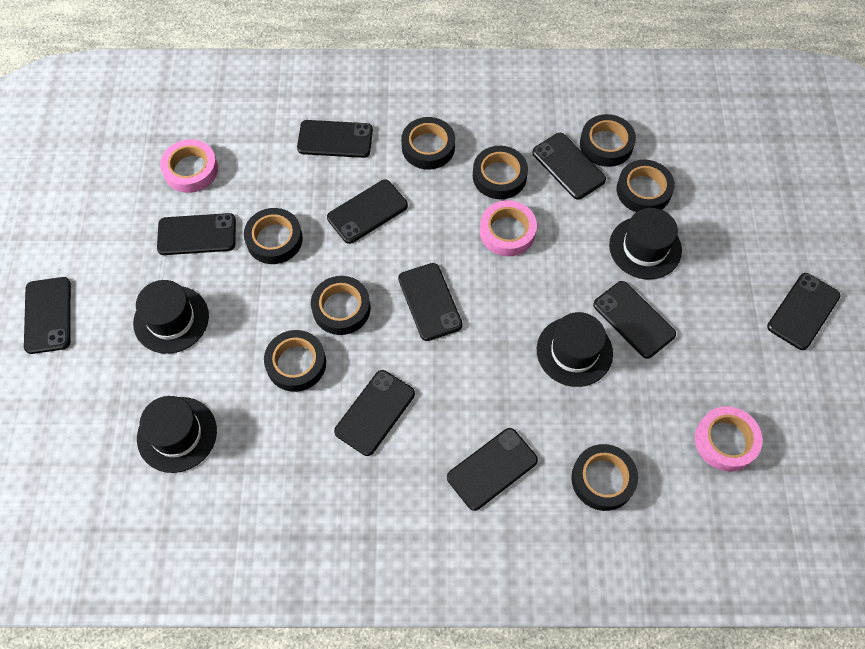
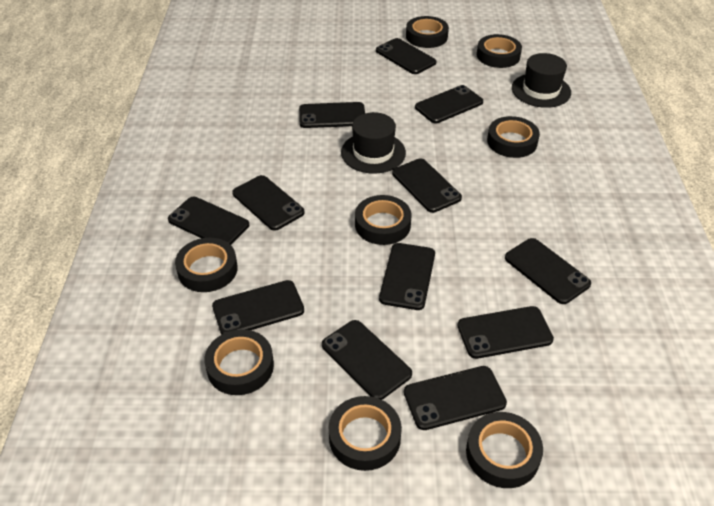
black hat: [133,280,209,354] [137,396,217,473] [537,312,613,387] [609,208,682,279] = 4 -> [341,112,406,174] [512,53,571,108] = 2
black phone: [24,277,71,354] [157,213,236,255] [297,120,373,158] [327,180,408,244] [334,370,415,456] [398,263,463,341] [447,428,538,511] [532,133,606,200] [593,281,676,359] [767,273,840,350] = 10 -> [168,197,249,245] [212,280,304,334] [232,175,305,231] [299,102,365,128] [322,320,412,400] [376,38,436,74] [379,243,435,310] [392,158,462,213] [404,366,507,430] [415,85,483,123] [457,306,554,359] [505,238,591,304] = 12
pink tape: [160,139,218,193] [480,200,537,256] [695,406,763,471] = 3 -> none = 0

